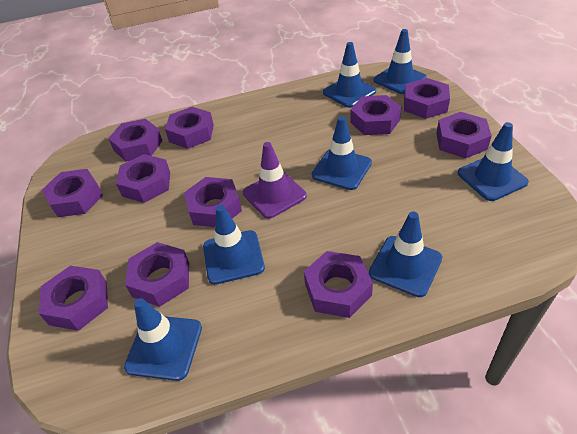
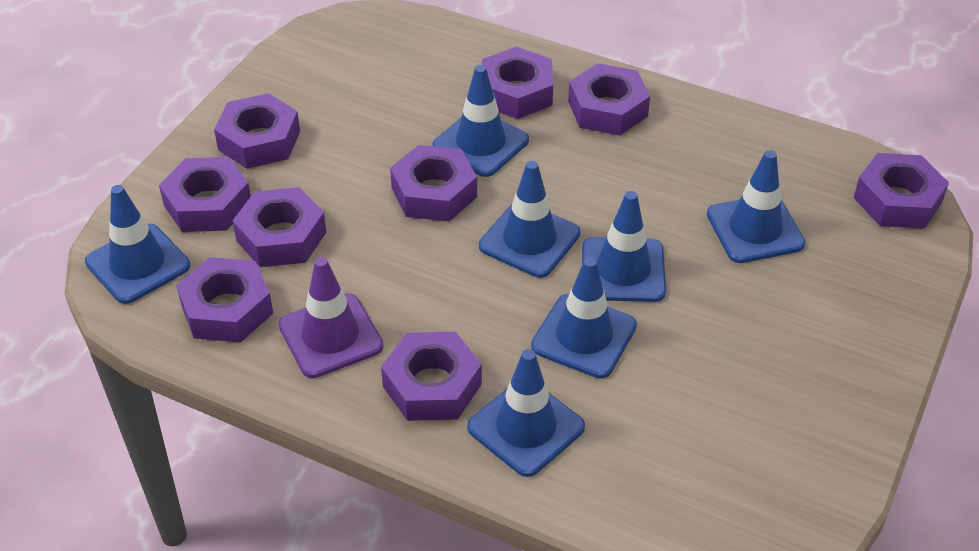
purple nut: [39,266,108,331] [42,169,103,217] [108,119,162,162] [116,154,170,203] [125,242,189,307] [165,107,214,149] [184,177,242,227] [304,251,373,318] [350,95,401,135] [404,78,450,119] [436,112,492,159] = 11 -> [159,157,251,232] [176,257,273,342] [214,93,300,169] [233,187,327,267] [381,332,482,421] [390,145,477,221] [482,47,553,119] [568,63,650,135] [854,153,949,229] = 9

